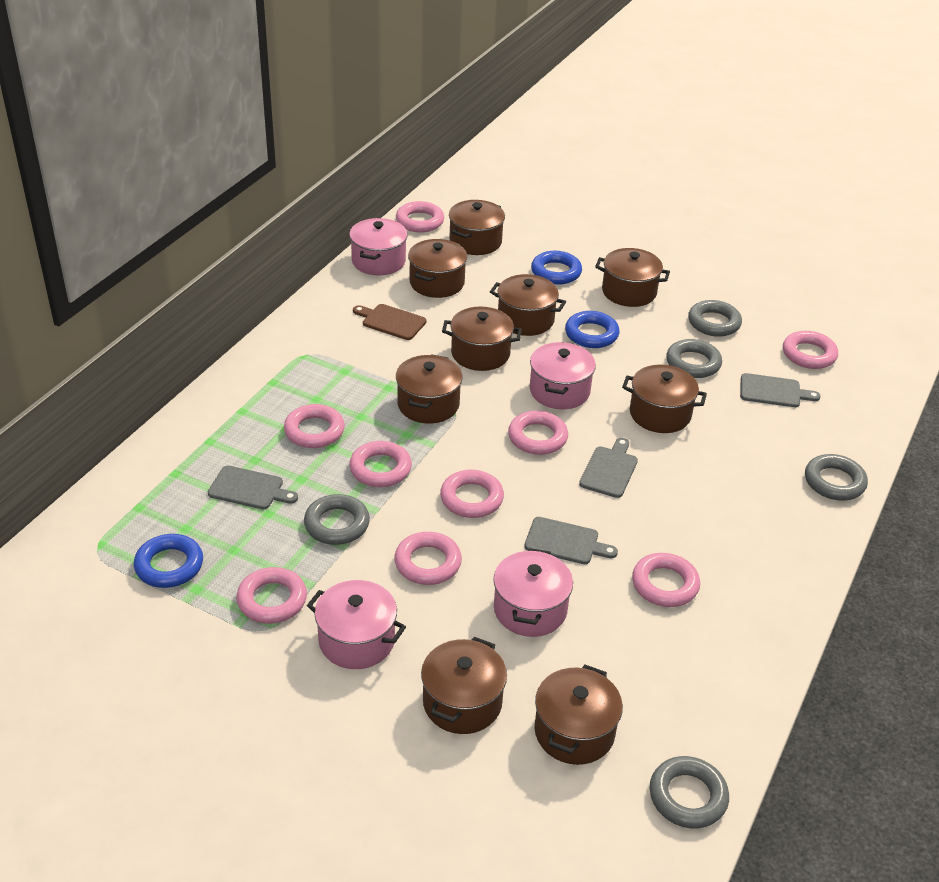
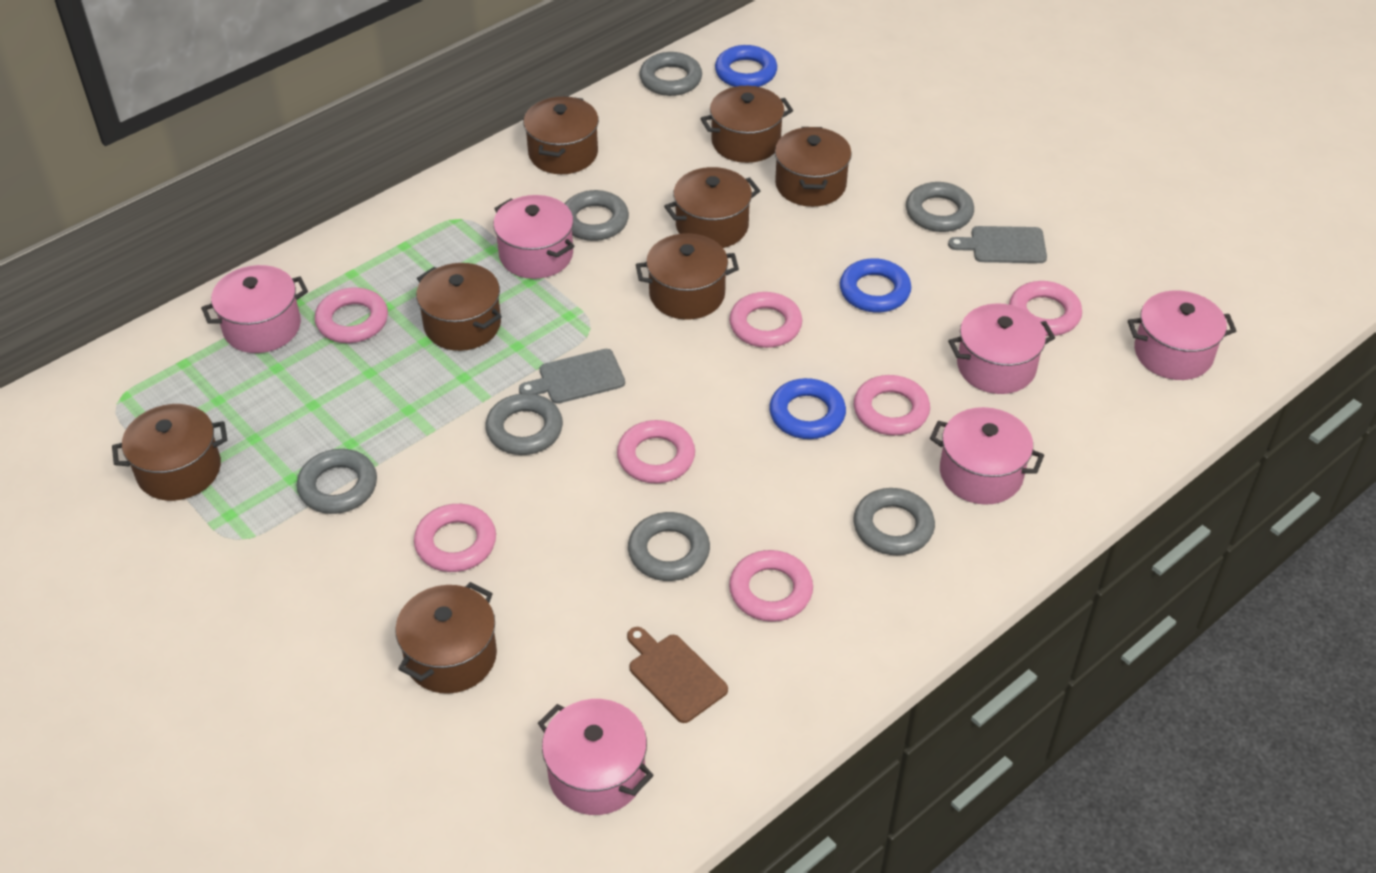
brown pot: [396,354,463,424] [408,239,467,298] [421,637,507,734] [442,307,522,371] [449,200,505,255] [490,274,566,336] [535,665,623,765] [595,248,670,307] [622,365,707,433] = 9 -> [112,404,228,501] [395,582,497,694] [416,263,502,351] [523,96,599,174] [636,233,739,320] [664,167,760,248] [700,86,793,163] [775,127,852,207] = 8
grey cutting board: [208,466,298,509] [524,517,618,564] [579,438,638,498] [740,373,821,407] = 4 -> [519,349,625,404] [948,226,1047,263] = 2
grey ring: [304,494,370,545] [650,756,729,828] [666,339,722,378] [688,300,742,337] [805,454,868,501] = 5 -> [297,449,377,514] [485,393,563,455] [564,190,629,241] [628,512,710,581] [640,52,702,96] [853,488,935,555] [906,182,974,232] = 7
pink pot: [307,580,406,669] [349,218,408,275] [493,548,573,637] [530,342,596,409] = 4 -> [201,265,308,353] [493,195,574,279] [538,699,654,815] [930,407,1044,505] [948,303,1055,394] [1128,290,1236,380] = 6
pink ring: [236,567,307,624] [284,404,345,448] [349,441,412,487] [394,532,462,585] [396,201,444,233] [440,470,504,518] [508,411,568,455] [632,553,700,607] [783,331,838,369] = 9 -> [315,288,388,343] [414,504,496,572] [617,420,695,483] [729,292,802,348] [729,550,813,622] [854,375,930,436] [1009,281,1082,336] = 7

